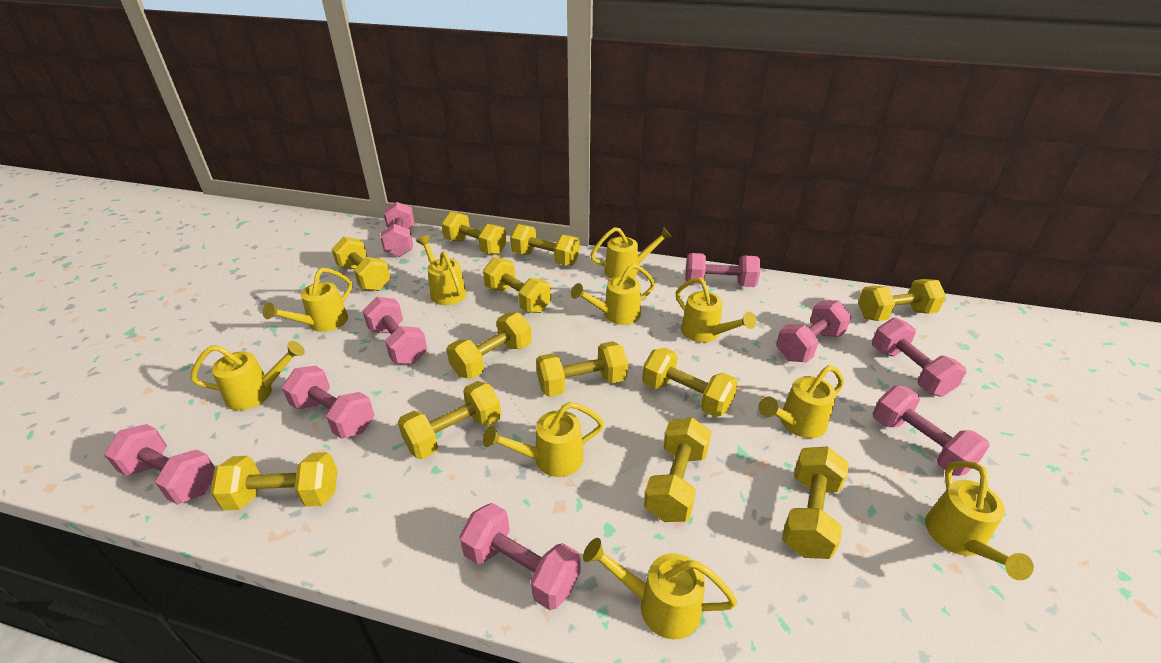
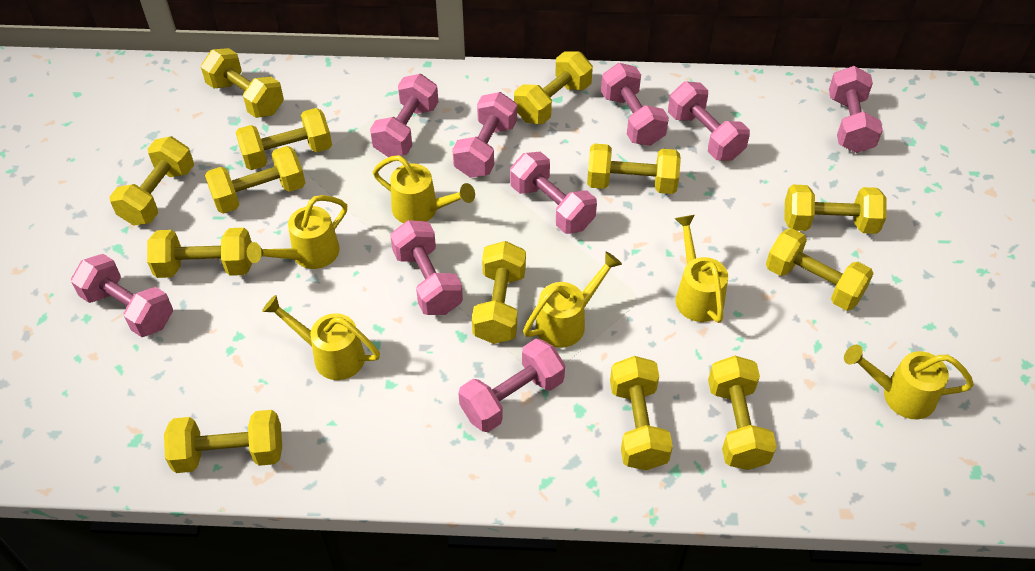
yellow dumbbell: [211,452,337,511] [332,237,391,291] [398,381,501,459] [442,212,507,255] [447,312,532,379] [483,257,551,313] [510,224,579,266] [536,341,628,397] [642,347,738,417] [644,417,711,522] [782,446,849,559] [858,279,946,321] = 12 -> [110,136,194,226] [147,228,252,278] [164,410,282,473] [201,48,284,118] [205,146,305,214] [235,108,332,170] [472,241,526,344] [514,51,593,124] [587,144,681,194] [610,356,673,470] [708,356,777,470] [766,228,874,311] [784,185,887,234] = 13
yellow watering can: [190,341,305,410] [263,268,352,332] [416,235,466,305] [483,402,604,477] [571,264,655,325] [583,538,737,640] [590,227,672,279] [676,277,756,343] [758,365,844,438] [925,461,1034,580] = 10 -> [247,195,347,269] [262,295,380,380] [373,155,475,223] [523,252,622,348] [675,215,728,323] [844,345,974,419] = 6

